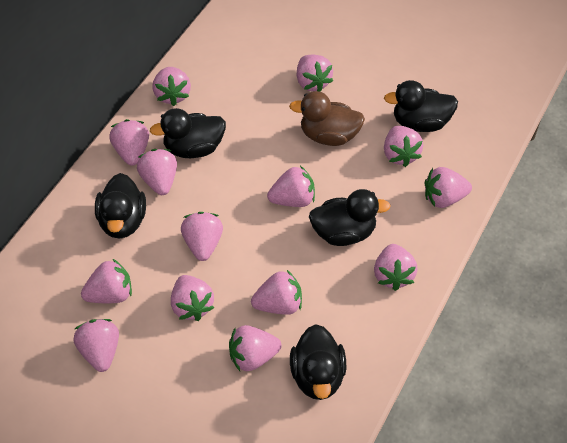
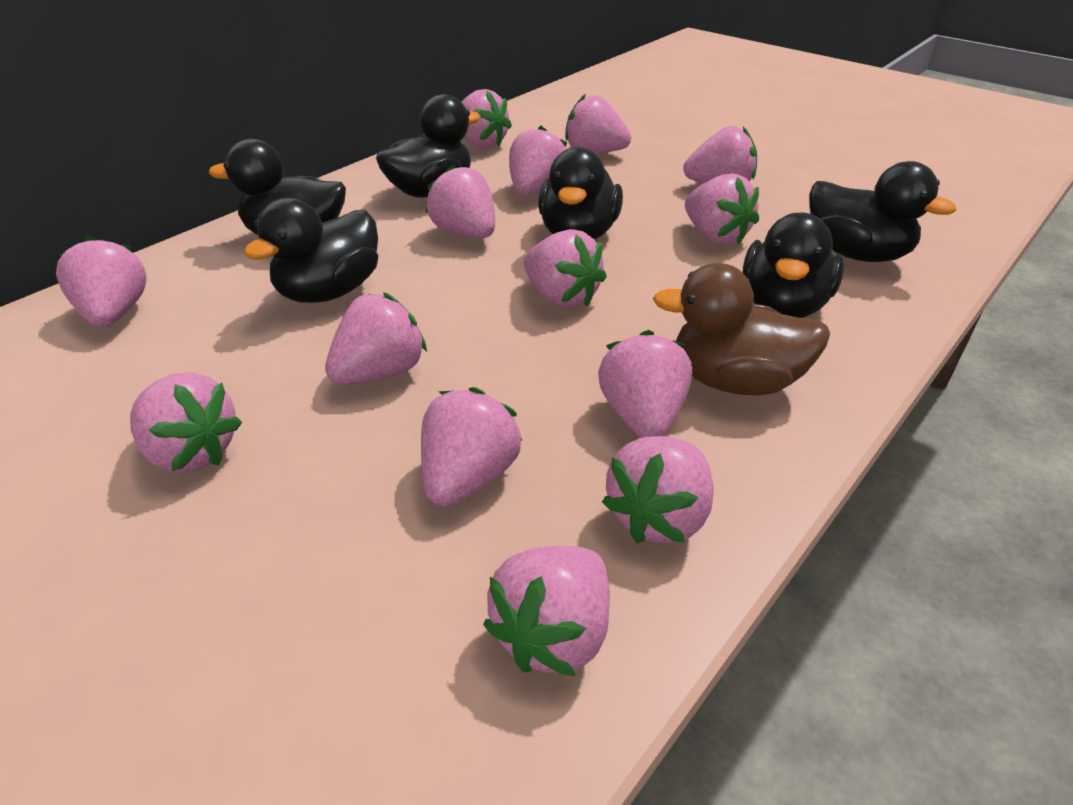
black duck: [95,173,146,239] [150,108,226,158] [290,324,346,400] [309,189,391,246] [384,80,458,132] = 5 -> [209,139,346,235] [244,197,378,303] [376,94,481,197] [538,147,623,240] [743,213,844,318] [809,161,956,262] = 6

